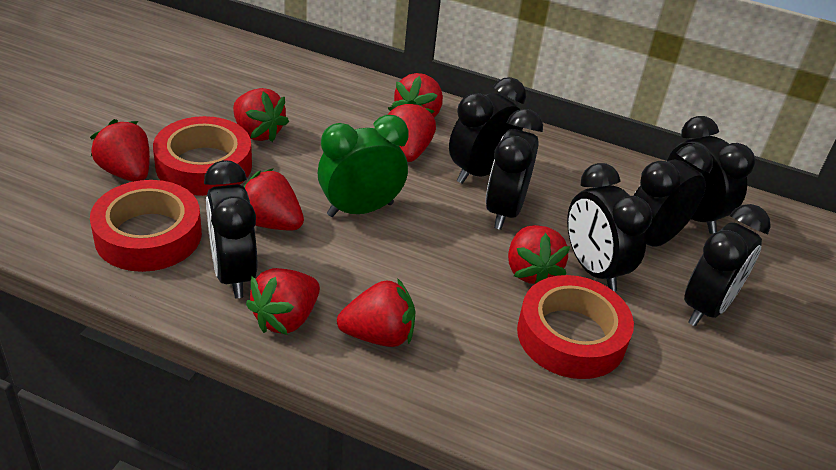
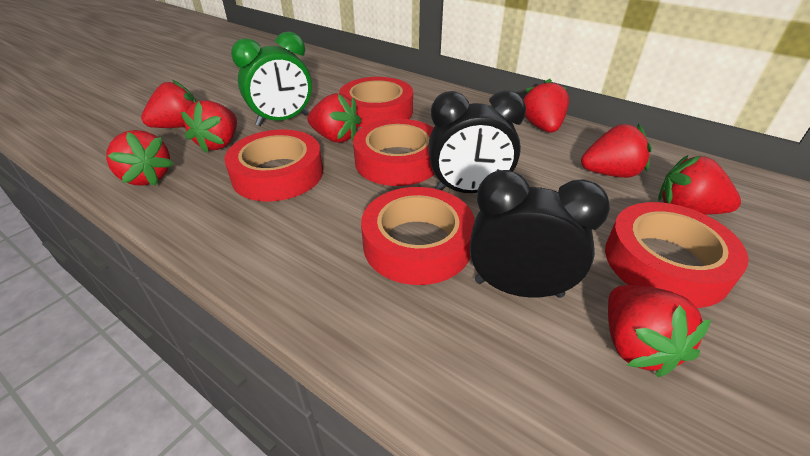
black clock: [204,160,257,298] [449,77,526,184] [485,109,543,230] [567,163,652,291] [633,144,713,247] [667,116,755,234] [684,204,771,326] = 7 -> [428,90,526,193] [470,170,610,298] = 2
red tape: [90,180,202,272] [153,116,252,196] [517,275,634,379] = 3 -> [224,130,323,201] [339,77,413,127] [353,119,435,186] [361,187,475,285] [605,202,749,308] = 5

